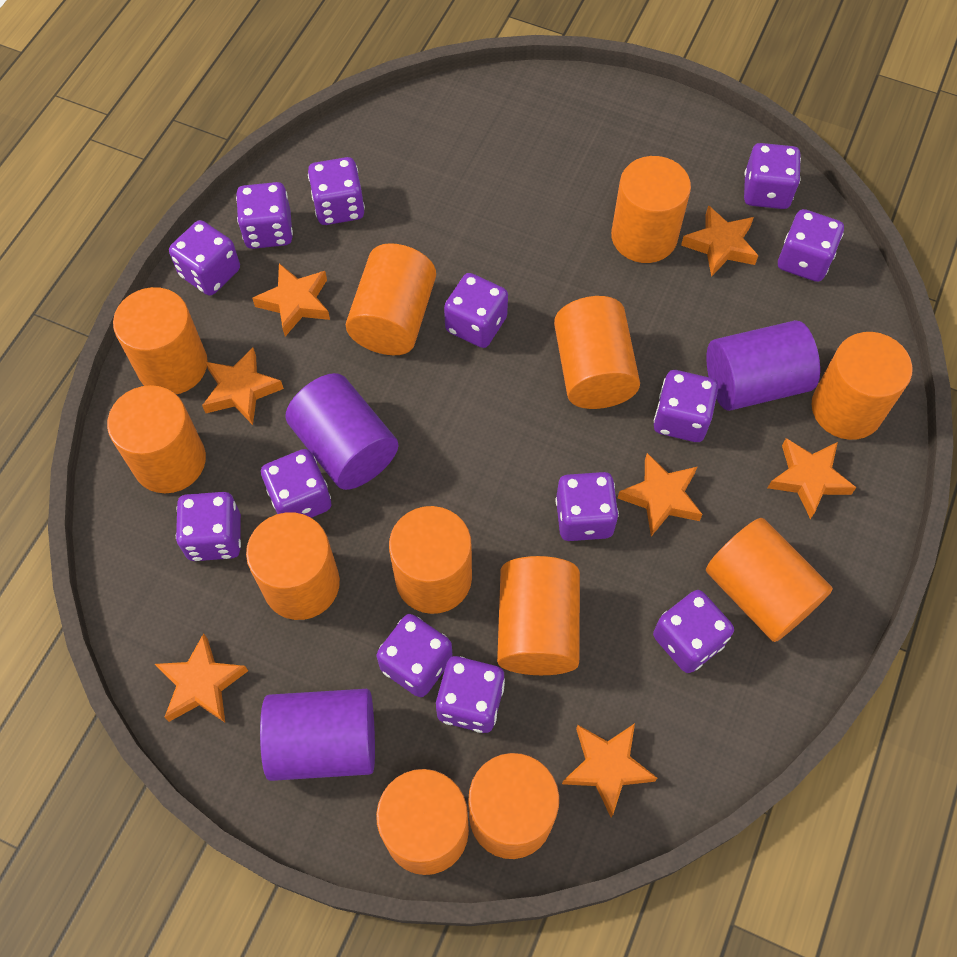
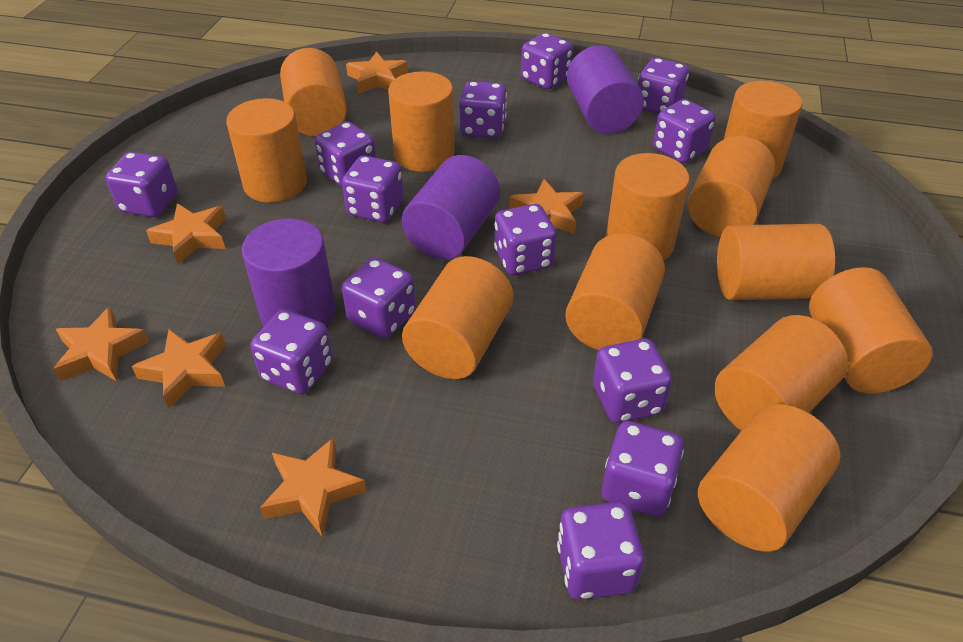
orange star: [155,633,248,722] [202,347,284,425] [252,263,330,336] [562,723,658,817] [618,453,703,536] [681,205,758,277] [768,438,857,519] = 7 -> [54,307,149,381] [132,329,226,408] [146,203,226,264] [260,437,367,537] [346,51,408,94] [509,179,584,234] = 6

